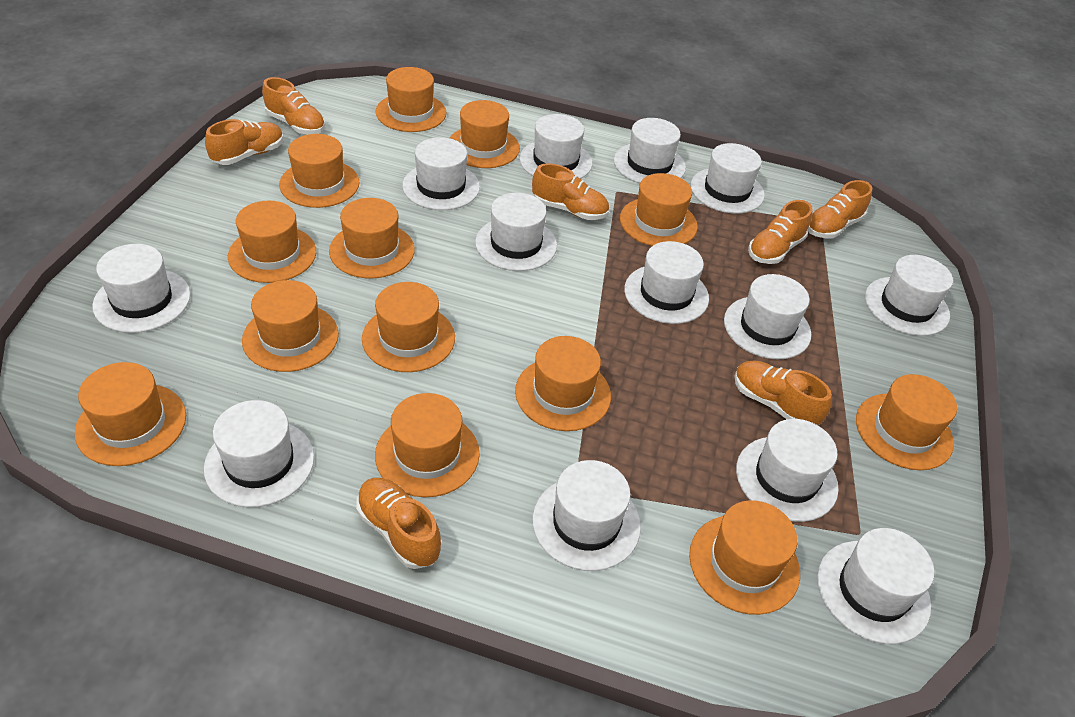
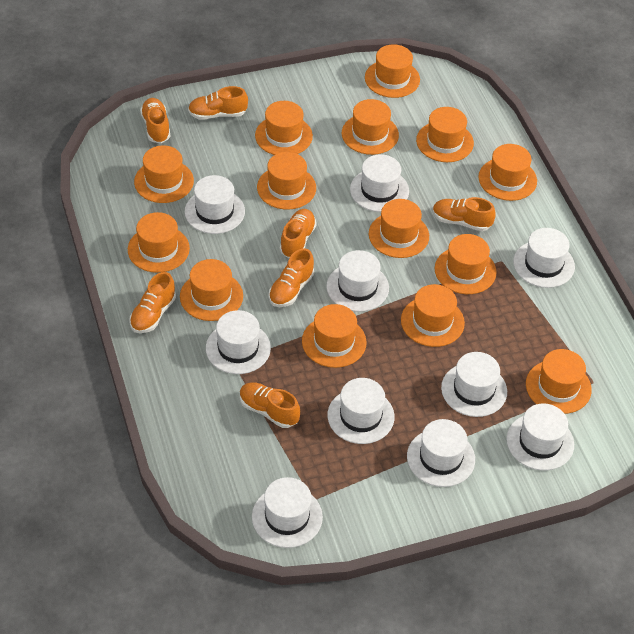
orange hat: [75,362,186,466] [228,201,316,283] [242,280,339,372] [279,134,360,208] [329,198,415,278] [362,282,455,372] [375,393,480,497] [376,67,447,132] [450,100,520,168] [515,336,611,431] [620,173,698,246] [689,500,800,615] [856,374,957,470] = 13 -> [128,212,190,273] [134,145,194,203] [180,259,243,321] [255,101,313,155] [257,152,316,210] [302,304,367,368] [342,99,399,155] [365,44,420,98] [369,199,429,258] [401,284,465,347] [416,107,474,162] [434,234,497,294] [478,144,537,201] [526,349,592,414] = 14
white hat: [92,244,191,333] [204,400,314,507] [402,137,480,210] [475,193,557,271] [519,114,593,179] [532,460,641,571] [614,118,686,183] [624,241,709,324] [691,143,765,214] [724,274,811,359] [736,419,839,522] [817,528,934,644] [865,255,953,336] = 13 -> [185,175,245,234] [206,310,271,374] [252,477,323,548] [326,250,389,312] [327,378,395,444] [350,154,409,212] [407,419,475,487] [441,352,507,417] [506,403,574,471] [513,228,575,288] = 10

